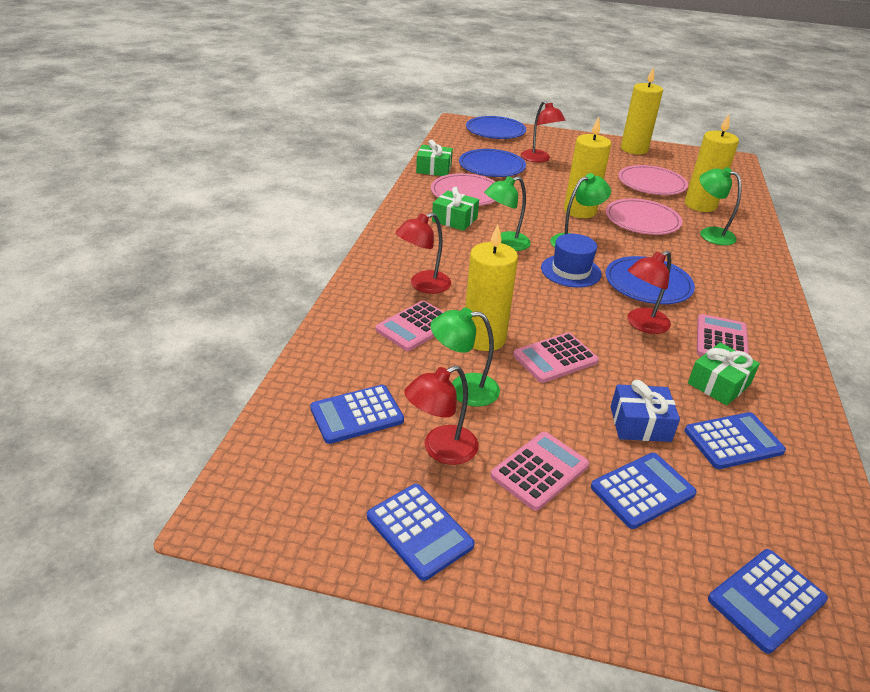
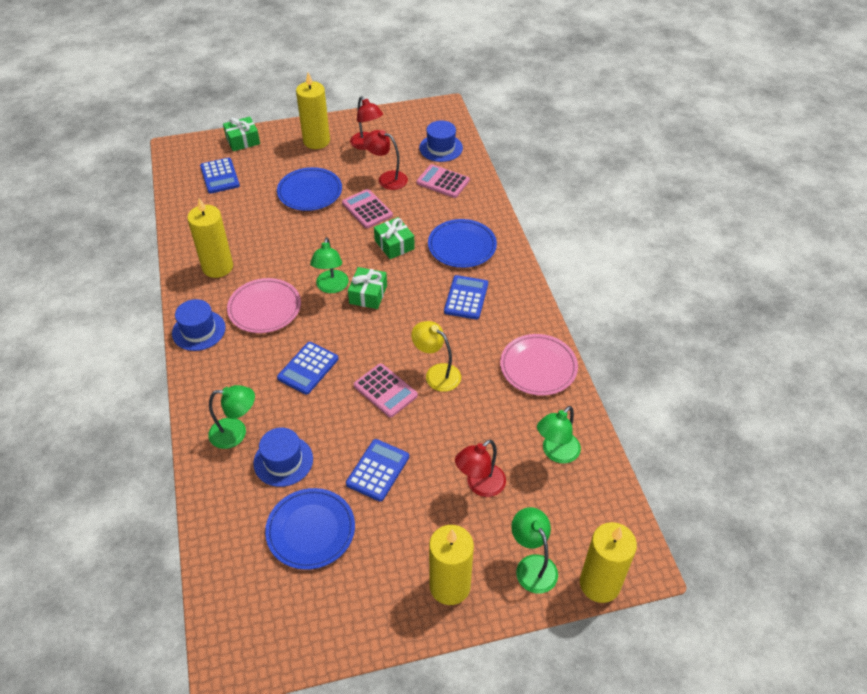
blue calculator: [310,385,404,444] [367,484,475,581] [591,453,697,529] [685,412,786,469] [708,549,828,654] = 5 -> [200,158,240,194] [277,342,339,395] [346,439,409,502] [444,275,488,319] = 4
blue gift: [611,380,680,442] = 1 -> none = 0
blue hat: [541,234,602,288] = 1 -> [172,299,226,351] [253,428,313,487] [419,121,463,162] = 3
pink calculator: [376,300,444,351] [491,432,589,511] [513,332,599,383] [697,314,749,357] = 4 -> [342,189,393,228] [354,363,418,418] [417,164,470,198] = 3
pink plate: [431,173,496,206] [605,198,682,235] [618,165,688,195] = 3 -> [227,278,301,333] [500,334,578,396] = 2
red lamp: [396,213,451,294] [404,365,479,465] [521,101,566,162] [627,251,671,334] = 4 -> [350,96,383,150] [363,130,408,190] [455,440,506,497] = 3
yellow lamp: none = 0 -> [411,321,461,392] = 1

